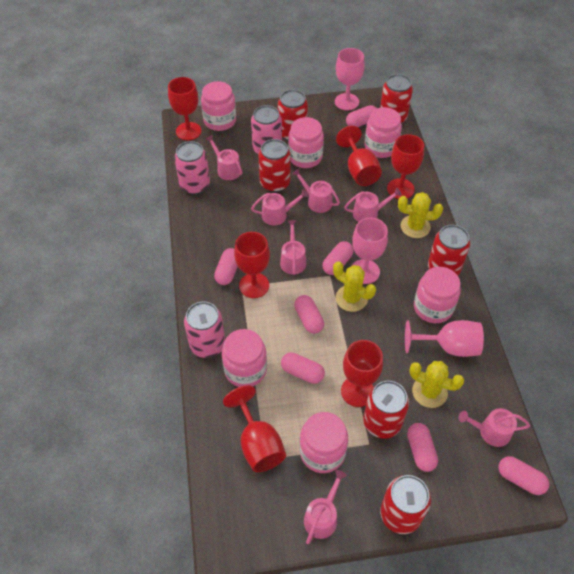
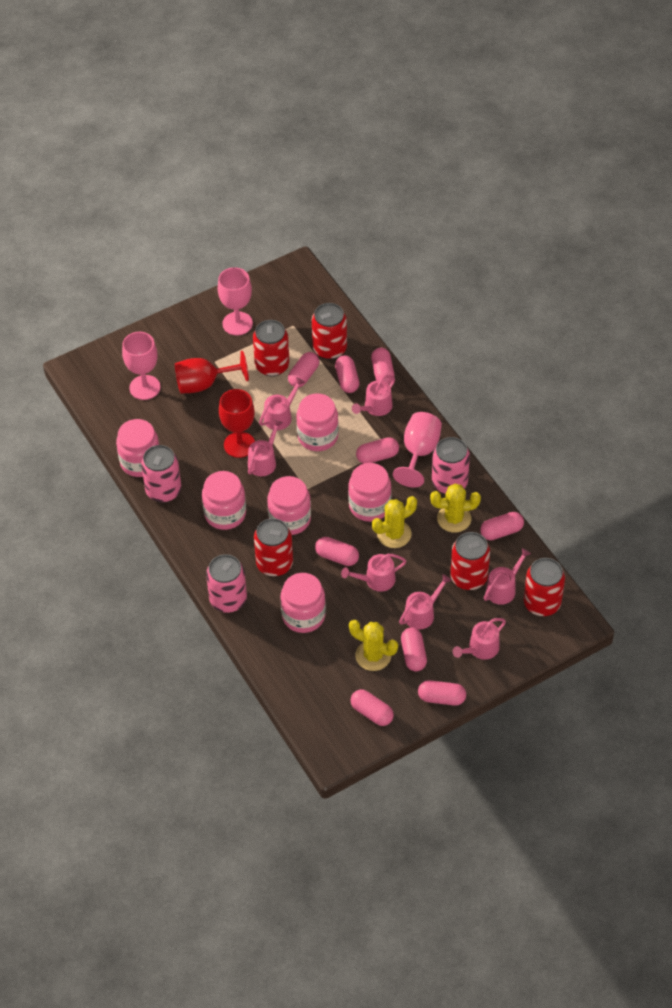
pink capsule: [214,248,238,285] [281,352,325,384] [294,295,324,334] [322,241,354,275] [346,105,377,127] [407,423,438,472] [499,456,549,495] = 7 -> [288,352,319,387] [315,537,359,566] [335,355,359,393] [350,689,394,726] [356,437,399,464] [371,348,395,384] [401,627,427,671] [418,680,466,706] [480,512,524,540] = 9
red can: [258,139,291,192] [278,90,308,141] [363,381,409,439] [380,74,413,123] [380,475,431,534] [428,225,470,275] = 6 -> [253,320,290,377] [254,518,293,576] [312,303,347,360] [450,532,490,590] [524,558,565,616] = 5
red goblet: [168,77,202,140] [223,385,286,472] [234,232,270,298] [336,126,382,186] [341,340,383,407] [387,134,424,199] = 6 -> [175,351,249,394] [219,389,255,458] = 2

